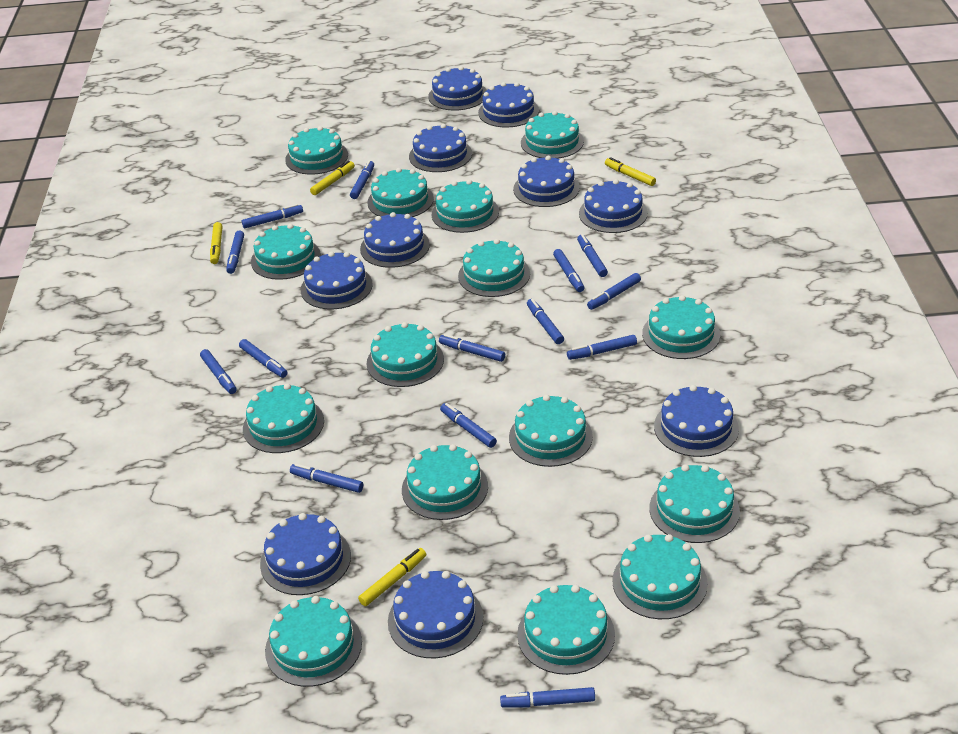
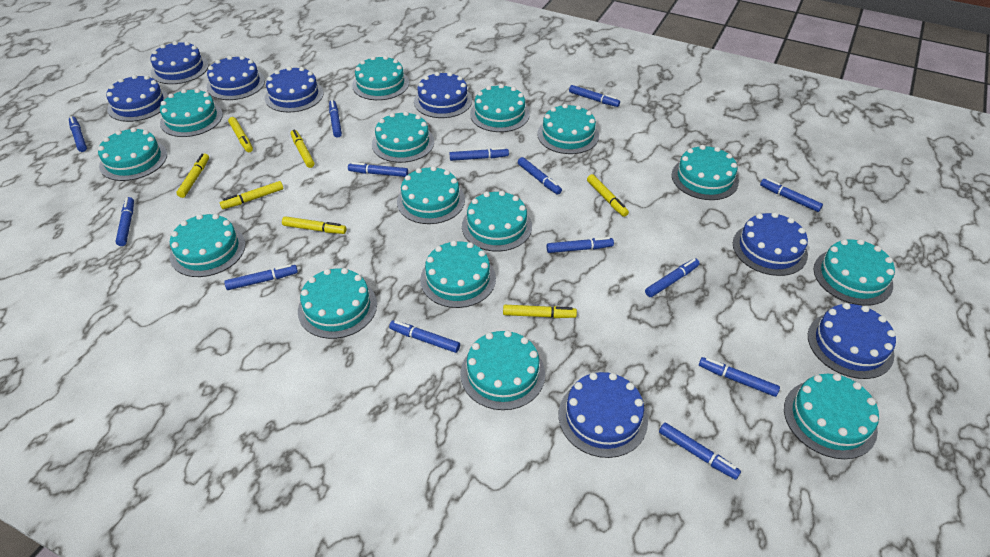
blue cake: [260,513,351,595] [301,251,373,309] [360,212,430,268] [388,571,483,658] [409,124,472,172] [428,66,487,111] [478,82,539,128] [513,156,580,207] [579,179,648,233] [654,385,739,457] = 10 -> [106,75,168,122] [150,41,209,84] [207,56,265,100] [265,66,324,113] [414,72,472,118] [559,372,648,458] [733,212,808,276] [808,303,896,379] = 8
yellow marker: [210,222,222,264] [310,161,355,195] [358,548,426,606] [605,157,656,186] = 4 -> [176,153,209,198] [220,181,283,209] [228,117,253,152] [282,216,347,234] [291,130,315,168] [503,305,577,318] [587,174,629,217] = 7

